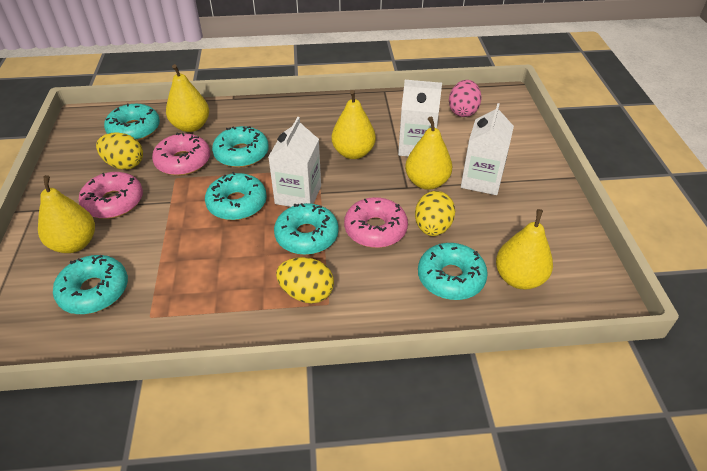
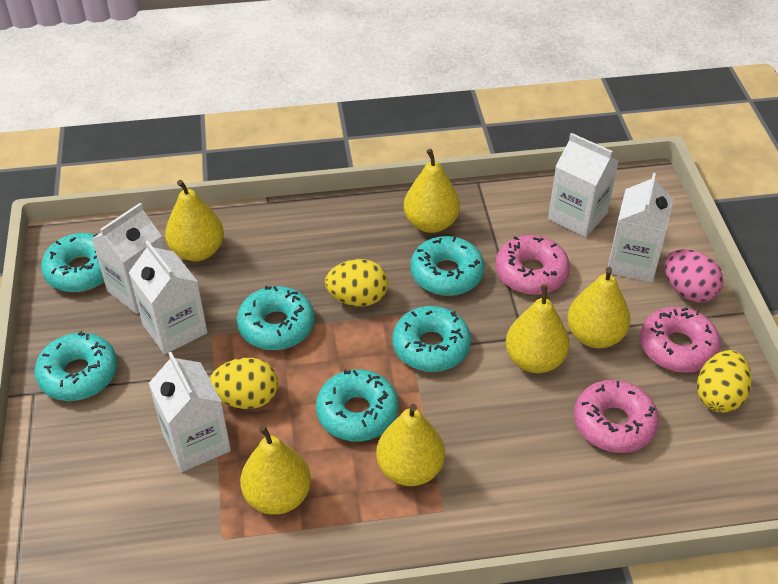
white carton: [268,117,321,207] [398,80,442,156] [461,103,514,195] = 3 -> [92,203,164,314] [128,240,208,354] [149,352,231,472] [548,133,619,237] [608,173,673,283] = 5
yellow pear: [38,175,95,253] [166,64,209,132] [332,90,376,159] [405,117,452,190] [496,209,553,289] = 5 -> [165,180,224,261] [240,425,311,515] [376,404,445,486] [404,149,460,233] [505,285,570,373] [567,267,630,348] = 6

